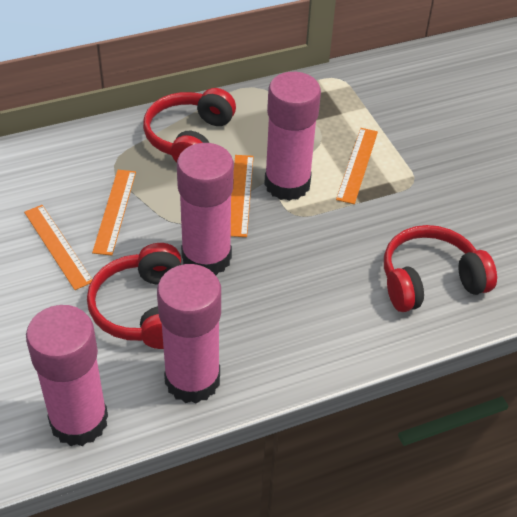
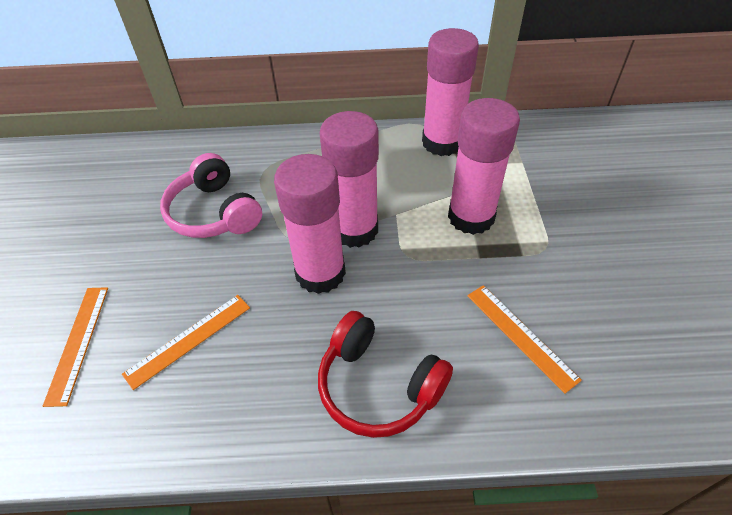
orange ruler: [24,205,92,290] [92,170,136,256] [231,155,254,237] [336,128,378,204] = 4 -> [43,287,108,407] [122,295,250,390] [467,285,582,393] = 3
pink headphones: none = 0 -> [160,153,262,238] = 1
red headphones: [87,243,181,349] [143,88,236,163] [384,225,497,312] = 3 -> [318,311,453,438] = 1

